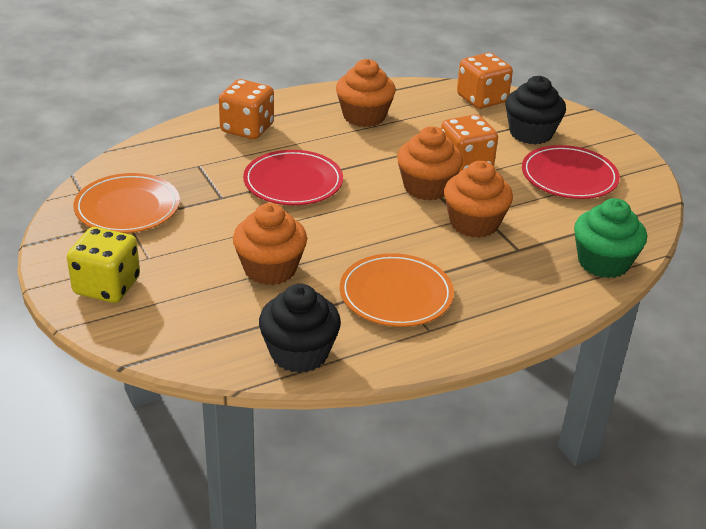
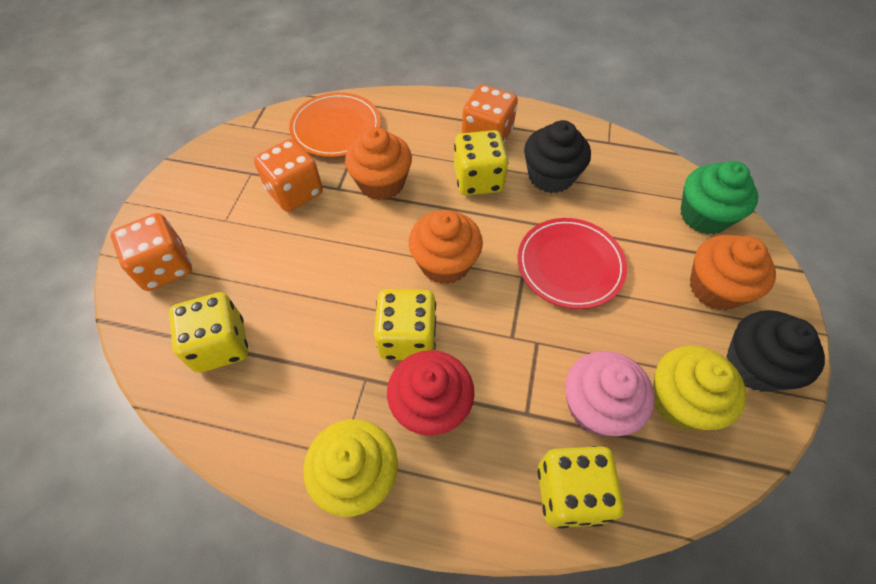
orange cupcake: [233,203,307,285] [336,59,396,127] [397,126,463,201] [444,161,513,238] = 4 -> [345,127,412,200] [409,210,483,284] [690,235,776,310] = 3
orange plate: [73,173,180,233] [340,253,454,327] = 2 -> [289,92,381,157] = 1
pink cupcake: none = 0 -> [565,351,655,437] = 1
red cupcake: none = 0 -> [387,350,475,436] = 1
red plate: [243,150,343,205] [522,145,620,199] = 2 -> [517,218,627,309] = 1
yellow cupcake: none = 0 -> [303,419,398,517] [653,346,747,430] = 2
yellow dice: [67,227,140,303] = 1 -> [169,292,248,373] [374,289,436,360] [454,130,508,196] [538,446,624,528] = 4

